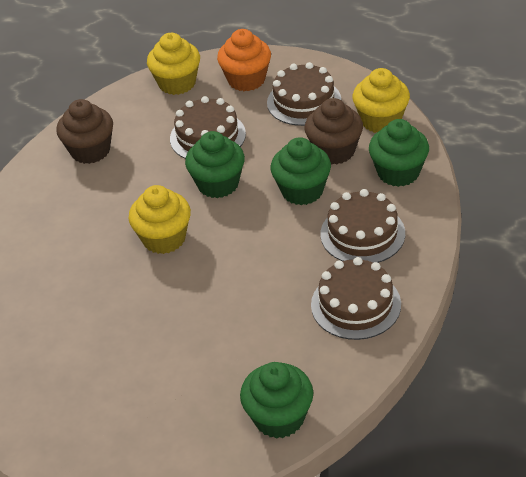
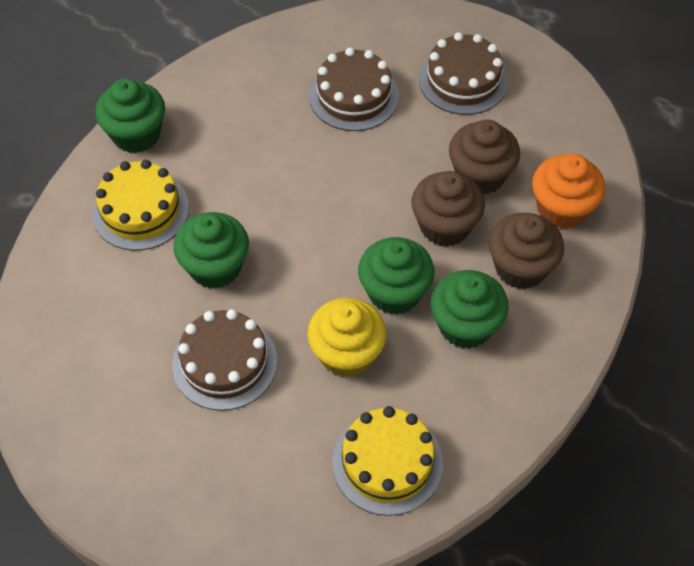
brown cake: [170,96,246,159] [267,62,341,126] [311,257,401,340] [320,189,405,263] = 4 -> [172,309,277,411] [309,47,399,131] [419,32,508,115] = 3
brown cupcake: [56,99,113,164] [305,98,363,164] = 2 -> [412,171,485,247] [449,120,520,195] [489,213,564,289] = 3
yellow cake: none = 0 -> [92,160,189,251] [332,406,443,516] = 2
yellow cupcake: [128,185,191,254] [147,33,200,95] [353,68,410,133] = 3 -> [307,298,387,378] = 1

